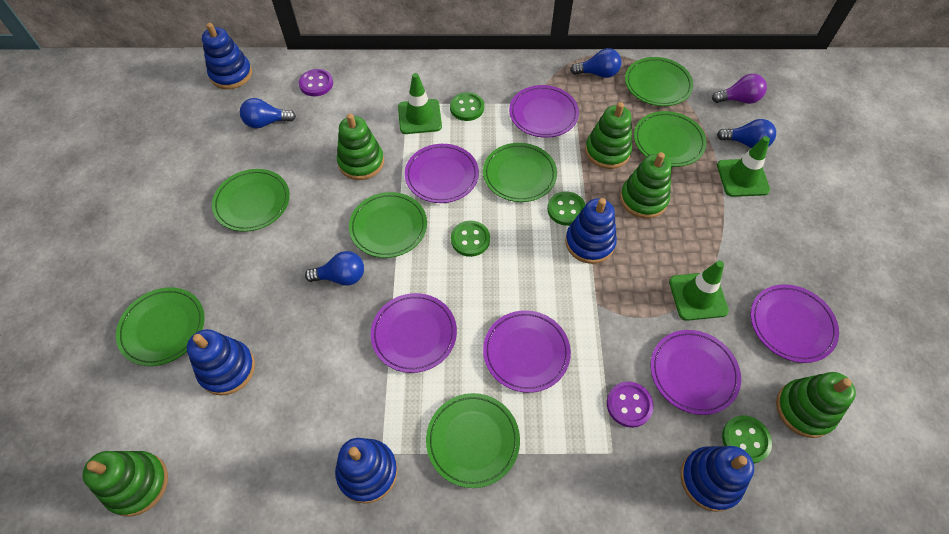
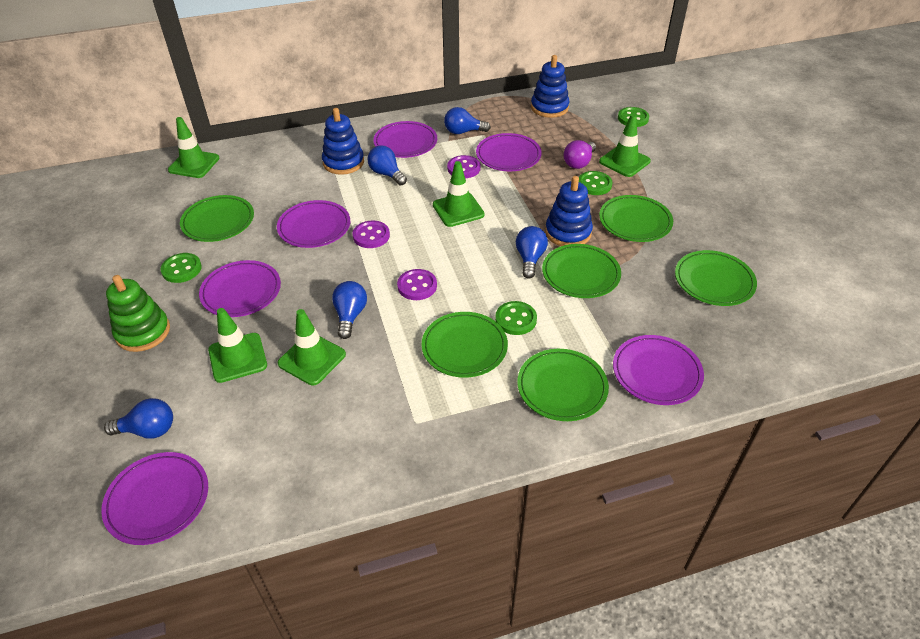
blue light bulb: [240,98,296,128] [305,251,364,286] [570,48,621,78] [717,119,776,148] = 4 -> [104,398,173,438] [332,281,367,339] [368,145,407,185] [444,107,491,134] [516,226,548,279] = 5
blue stacking toy: [187,329,255,396] [202,23,252,89] [335,438,398,504] [565,198,617,264] [680,446,754,512] = 5 -> [322,108,364,175] [531,55,569,118] [545,176,593,246] = 3
green plate: [116,287,205,366] [212,169,290,232] [349,192,427,258] [426,393,520,488] [483,143,557,202] [625,57,693,106] [634,111,707,167] = 7 -> [180,195,254,242] [422,312,508,378] [517,349,609,421] [542,244,621,298] [599,195,673,242] [675,250,757,306] = 6
green stacking toy: [82,451,168,517] [337,113,384,180] [585,102,632,169] [620,152,672,219] [776,372,856,438] = 5 -> [106,275,170,352] = 1
green traffic cone: [398,73,442,134] [669,261,729,321] [717,136,770,197] = 3 -> [168,117,220,178] [208,308,267,383] [278,309,346,385] [433,161,485,227] [599,114,651,177] = 5
purple button: [299,69,333,96] [607,381,654,428] = 2 -> [353,221,390,248] [397,269,437,300] [447,155,481,178] = 3

